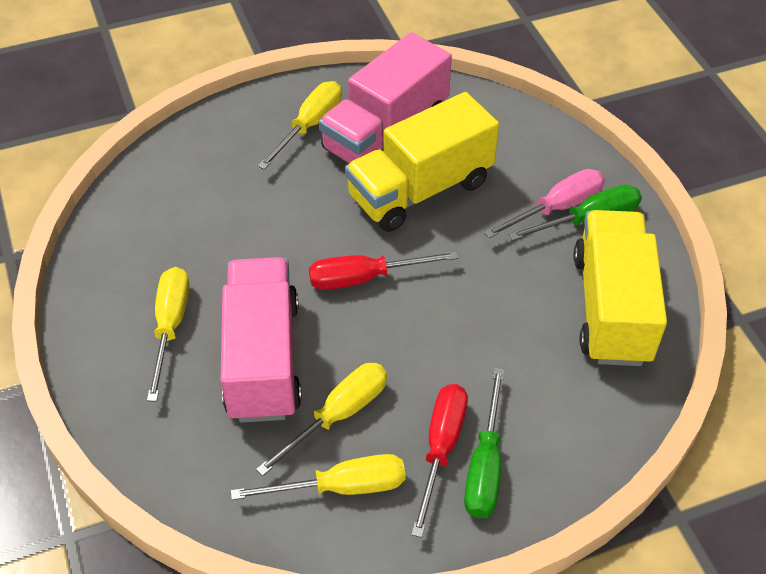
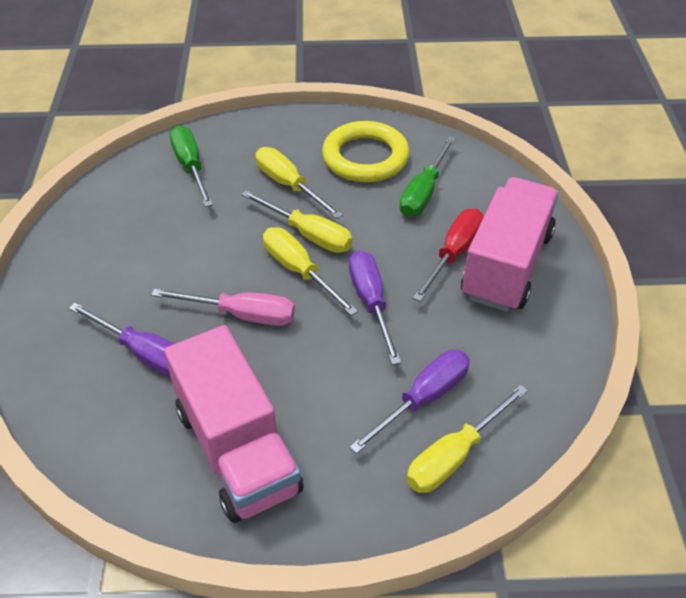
purple screwdriver: none = 0 -> [69,303,174,377] [349,250,401,365] [349,350,470,454] = 3
red screwdriver: [309,251,459,290] [411,384,468,538] = 2 -> [413,209,484,302] = 1
yellow ring: none = 0 -> [322,121,410,183] = 1
yellow truck: [345,92,499,232] [573,210,667,366] = 2 -> none = 0

